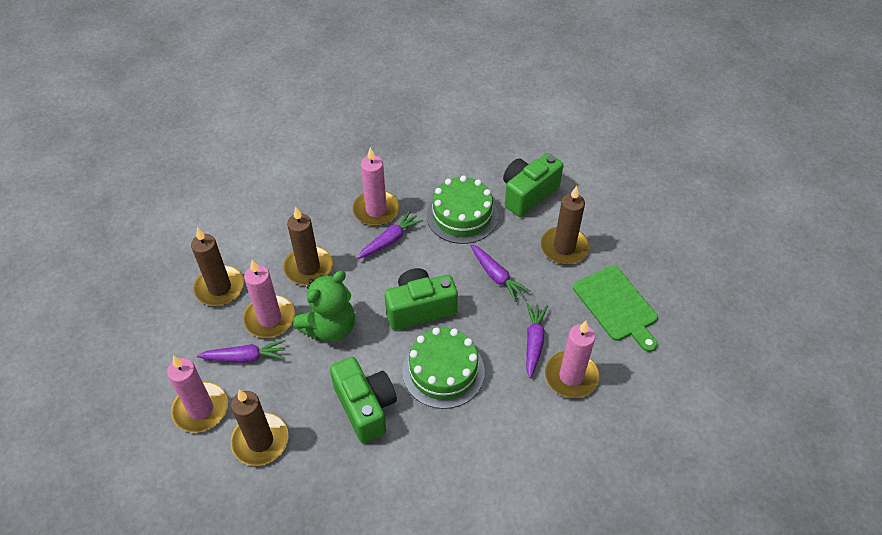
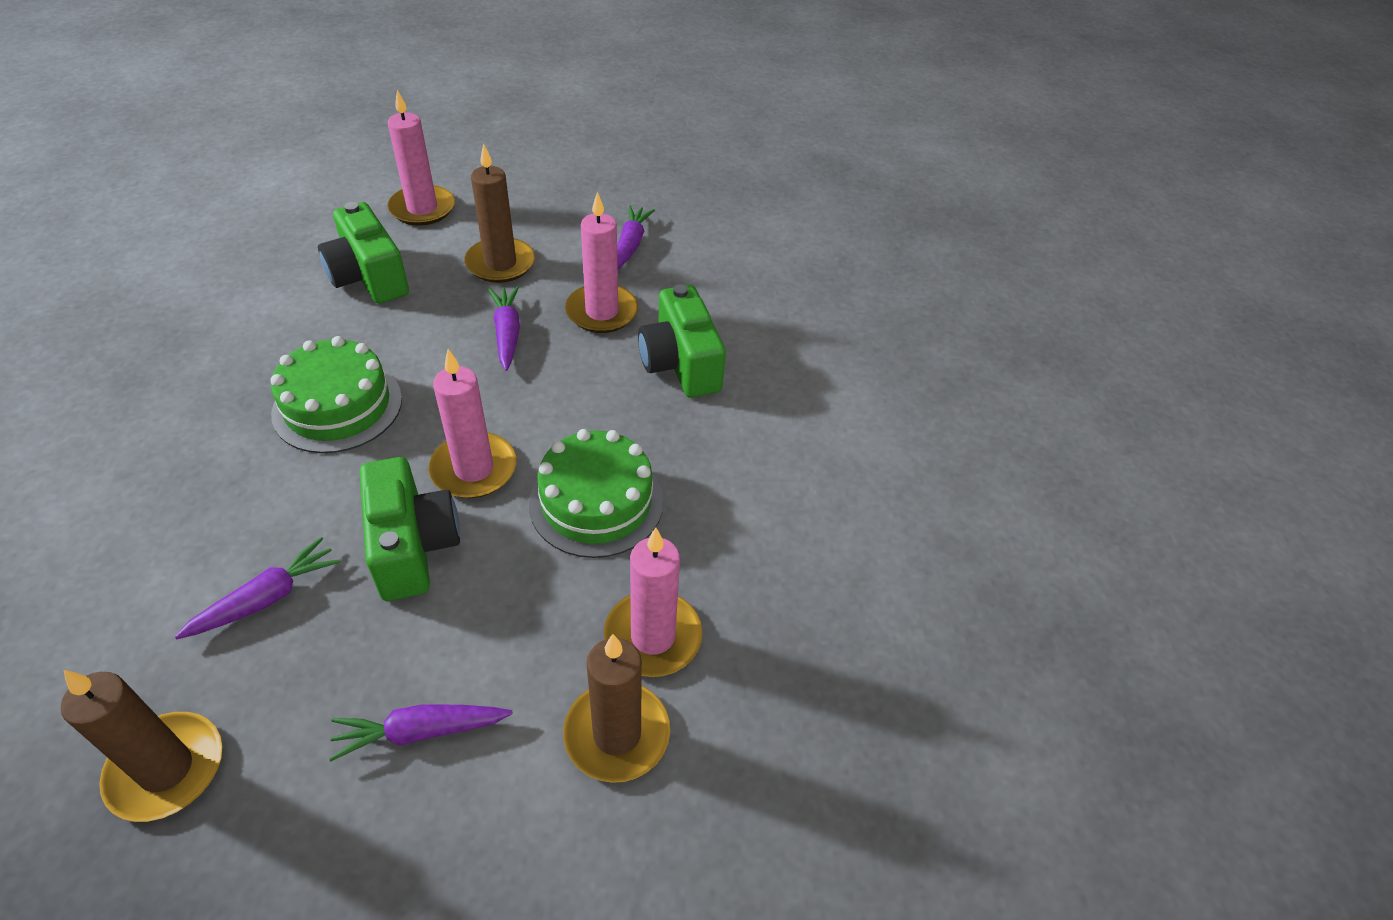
brown candle: [191,227,244,306] [231,390,288,466] [283,207,333,285] [541,186,589,265] = 4 -> [61,670,222,822] [464,143,535,283] [563,634,670,783] = 3
green cutting board: [573,266,658,352] = 1 -> none = 0
green teddy bear: [293,271,355,342] = 1 -> none = 0

